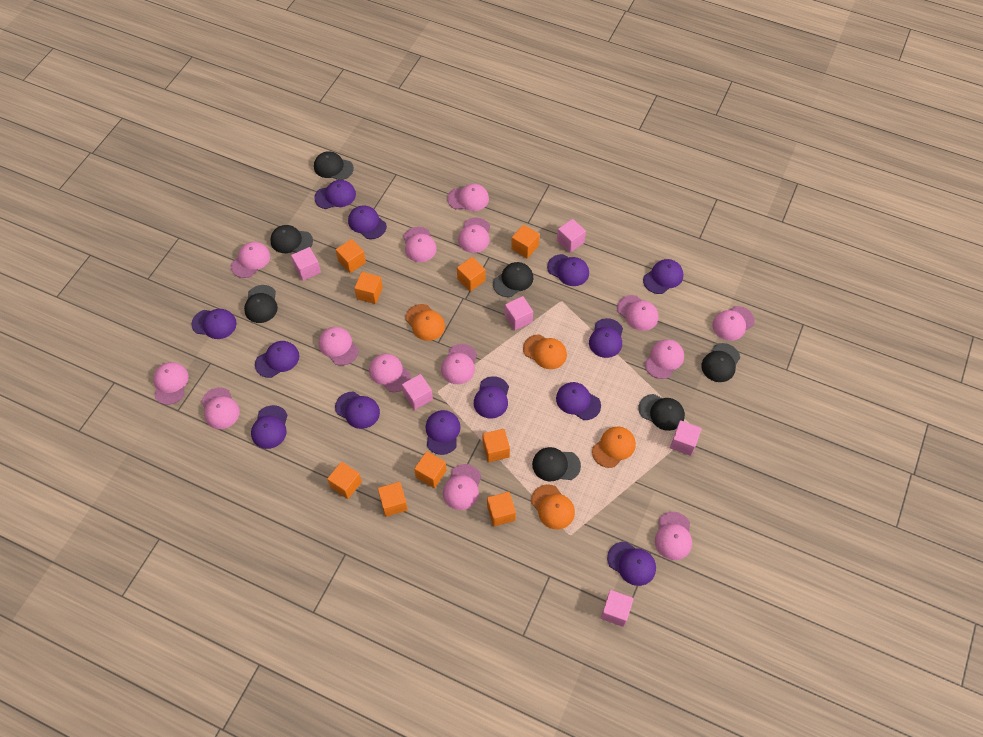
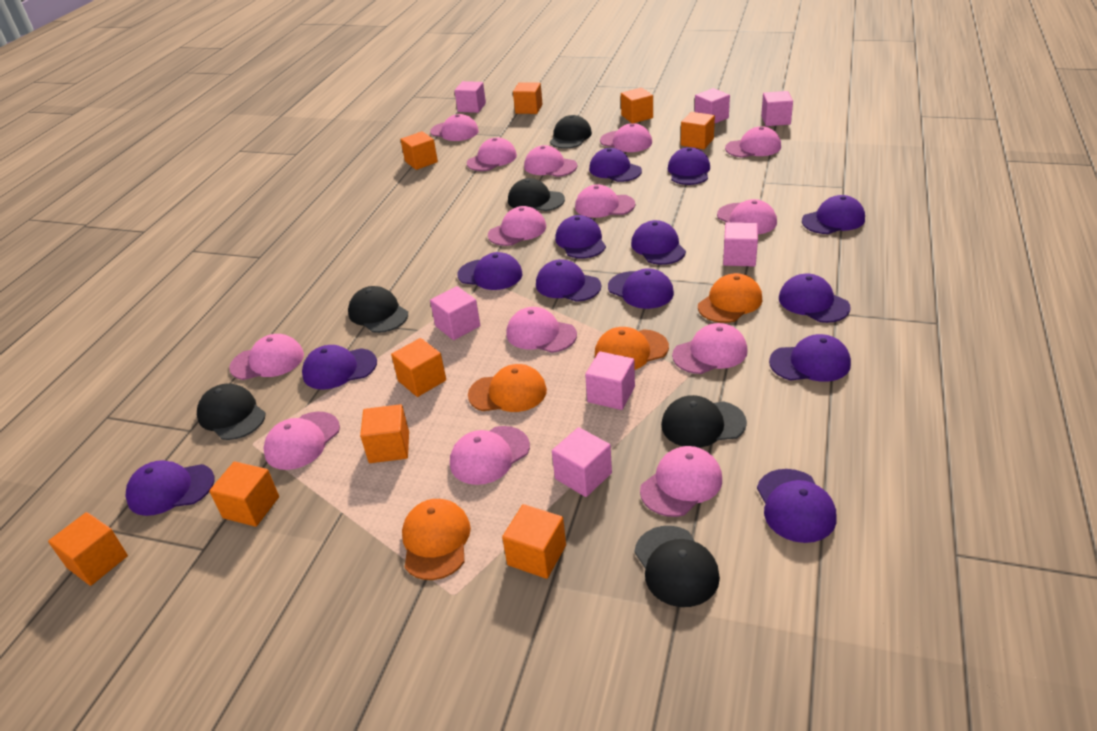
black cap: [244,285,278,323] [270,225,313,253] [314,151,354,180] [493,262,533,297] [532,447,581,481] [639,394,685,431] [701,343,740,382] = 7 -> [197,383,266,440] [348,286,408,333] [508,178,565,211] [550,115,592,149] [634,526,720,607] [661,395,747,448] = 6
pink cube: [291,247,321,281] [402,374,433,410] [505,296,533,330] [557,219,586,253] [601,590,634,627] [670,420,702,456] = 6 -> [430,286,480,340] [454,81,486,113] [552,427,612,497] [585,351,635,410] [695,88,730,123] [723,222,758,267] [761,91,793,126] = 7

